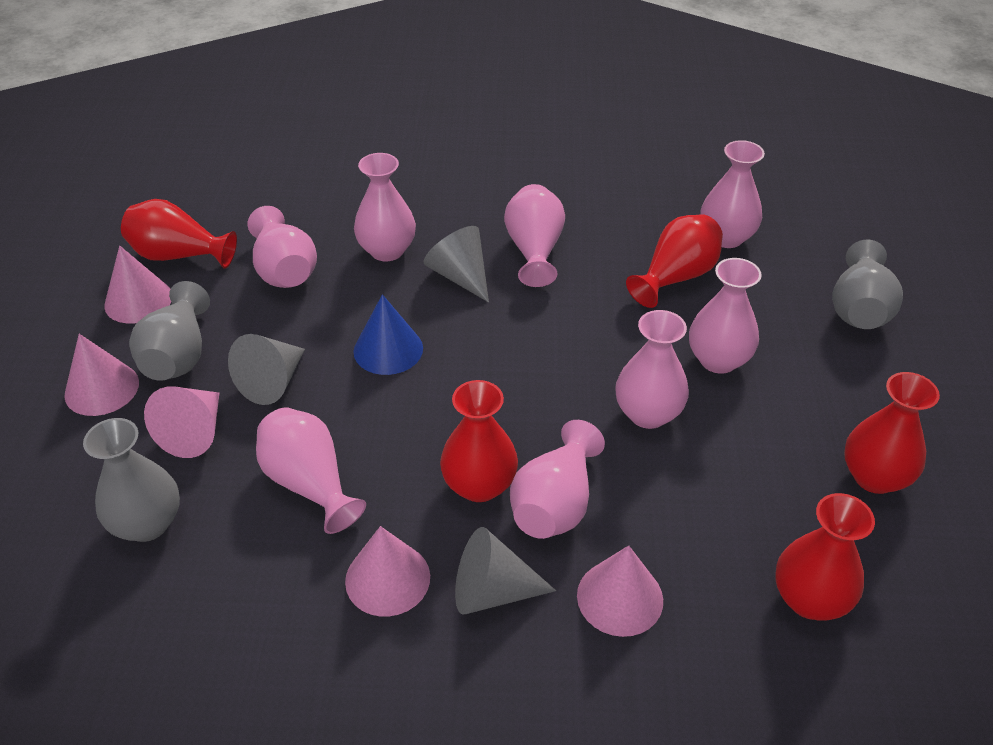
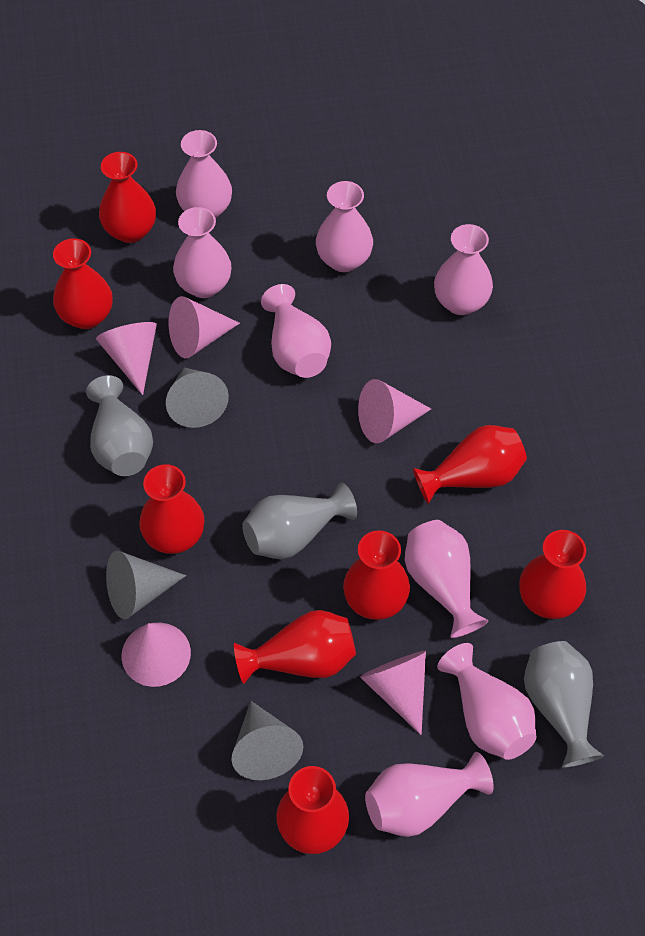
blue cone: [353,294,423,375] = 1 -> none = 0
red vase: [121,199,237,269] [440,380,518,502] [626,214,723,308] [775,493,875,621] [844,372,940,494] = 5 -> [53,238,112,329] [99,152,156,243] [139,464,204,554] [234,610,356,684] [276,766,349,854] [343,530,410,620] [413,425,527,504] [520,530,586,619] = 8

